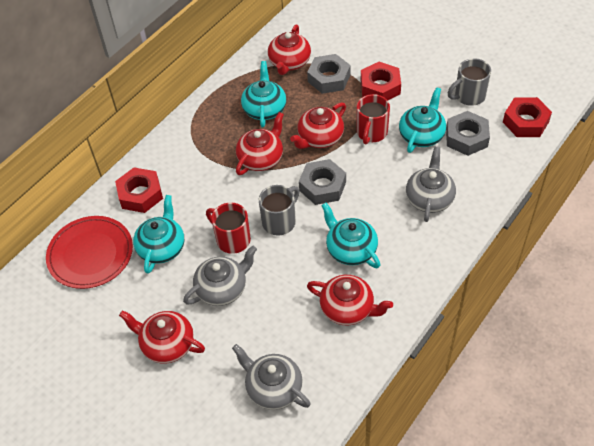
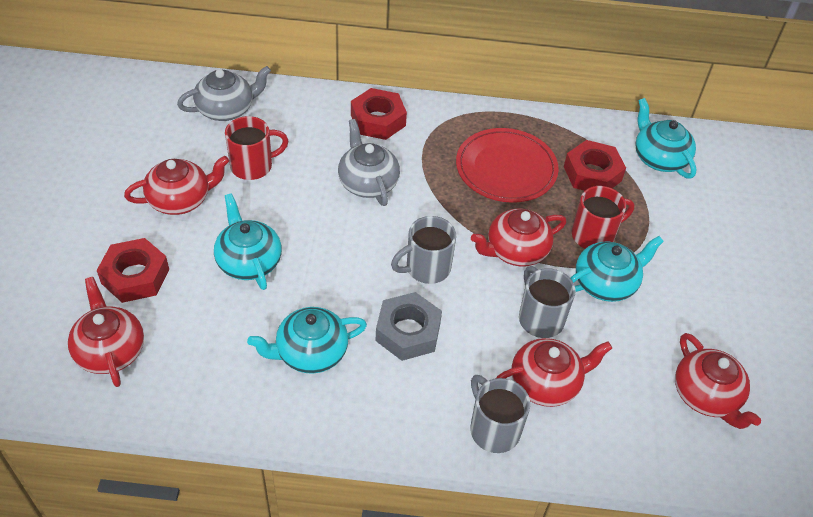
grey mug: [259,185,299,236] [448,58,491,106] = 2 -> [391,216,456,284] [470,375,530,453] [519,266,576,338] = 3
grey nut: [299,159,346,205] [307,54,351,94] [446,111,490,156] = 3 -> [375,292,442,361] = 1
grey teapot: [183,246,257,306] [232,344,311,410] [406,147,456,222] = 3 -> [177,66,271,121] [338,119,400,206] = 2

